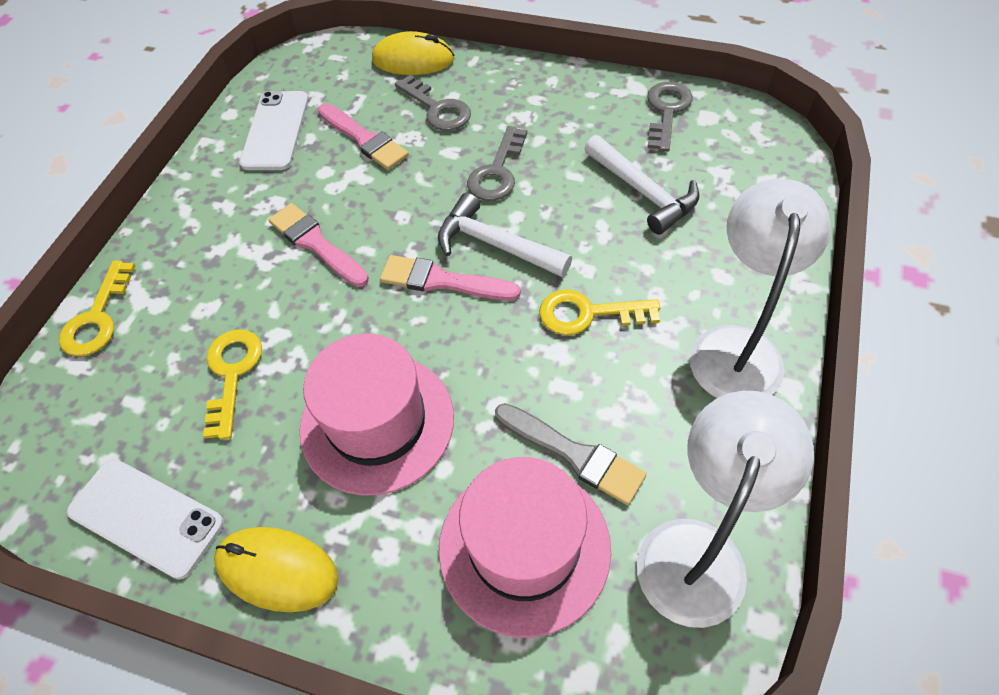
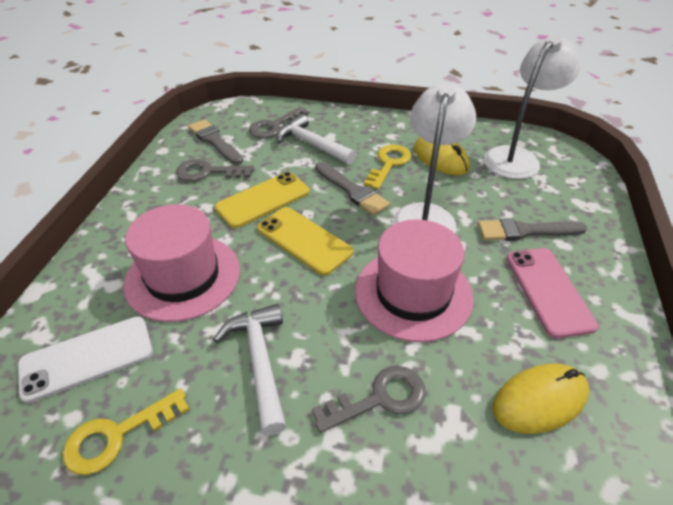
grey brush: [495,403,647,505] = 1 -> [188,119,243,165] [315,162,390,215] [478,218,587,241] = 3
pink brush: [268,203,369,287] [318,103,409,170] [380,255,521,300] = 3 -> none = 0
pink phone: none = 0 -> [506,248,599,338] = 1
white phone: [67,459,224,579] [239,91,309,170] = 2 -> [18,316,153,403] = 1
yellow key: [59,260,136,357] [203,330,262,440] [539,289,660,335] = 3 -> [62,388,190,475] [364,145,411,190] = 2
yellow phone: none = 0 -> [215,172,310,228] [257,207,353,276] = 2

